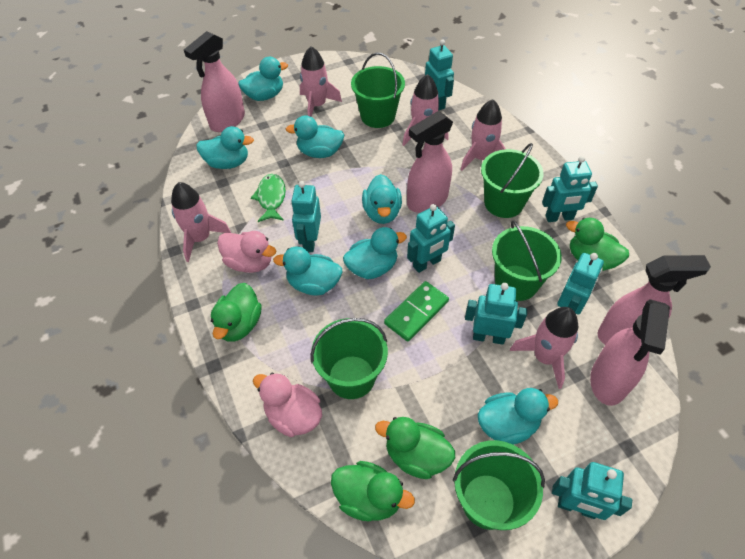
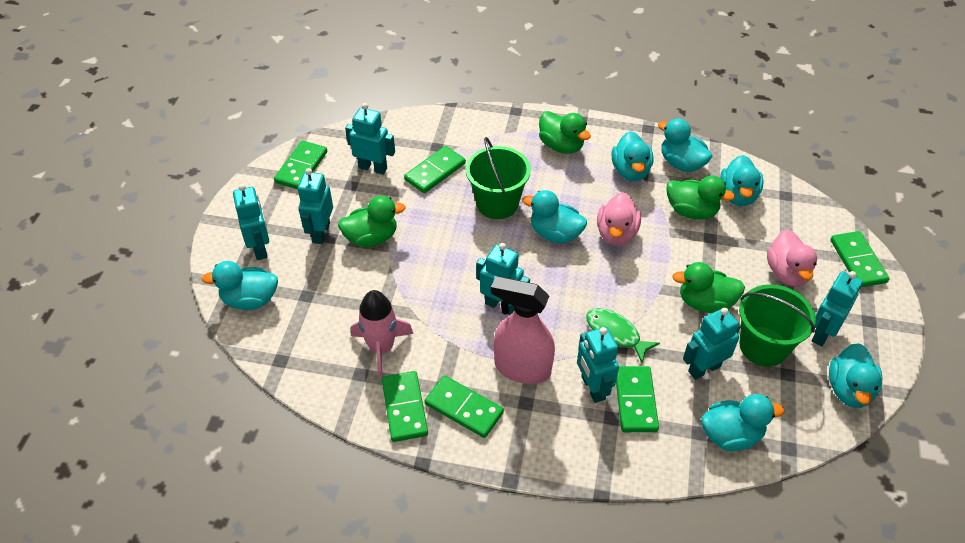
green bucket: [311,318,388,399] [351,53,405,128] [453,440,545,530] [481,143,543,218] [492,220,562,301] = 5 -> [466,137,531,219] [739,284,816,367] = 2
green domino: [384,281,449,342] = 1 -> [274,141,327,189] [382,371,428,442] [404,146,466,193] [424,375,504,438] [616,366,659,432] [830,231,890,287] = 6
pink rocket: [171,182,231,262] [300,46,342,117] [402,74,449,146] [460,99,506,171] [510,307,578,389] = 5 -> [351,290,413,379] = 1
pink spray bottle: [184,31,245,132] [407,111,453,213] [590,299,670,406] [597,255,711,345] = 4 -> [491,276,555,384] = 1

